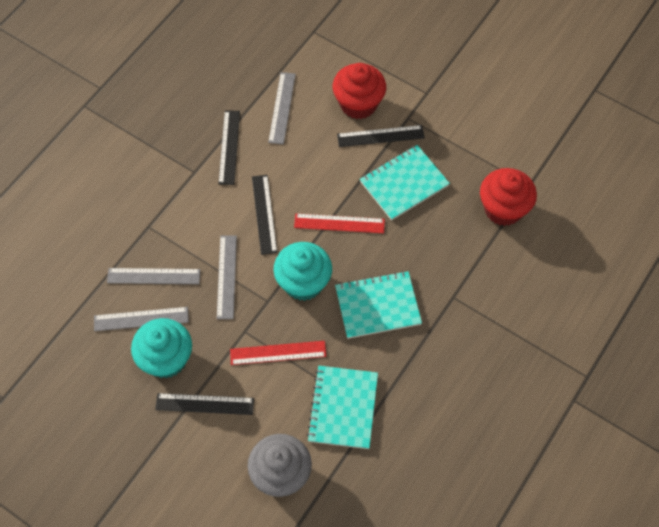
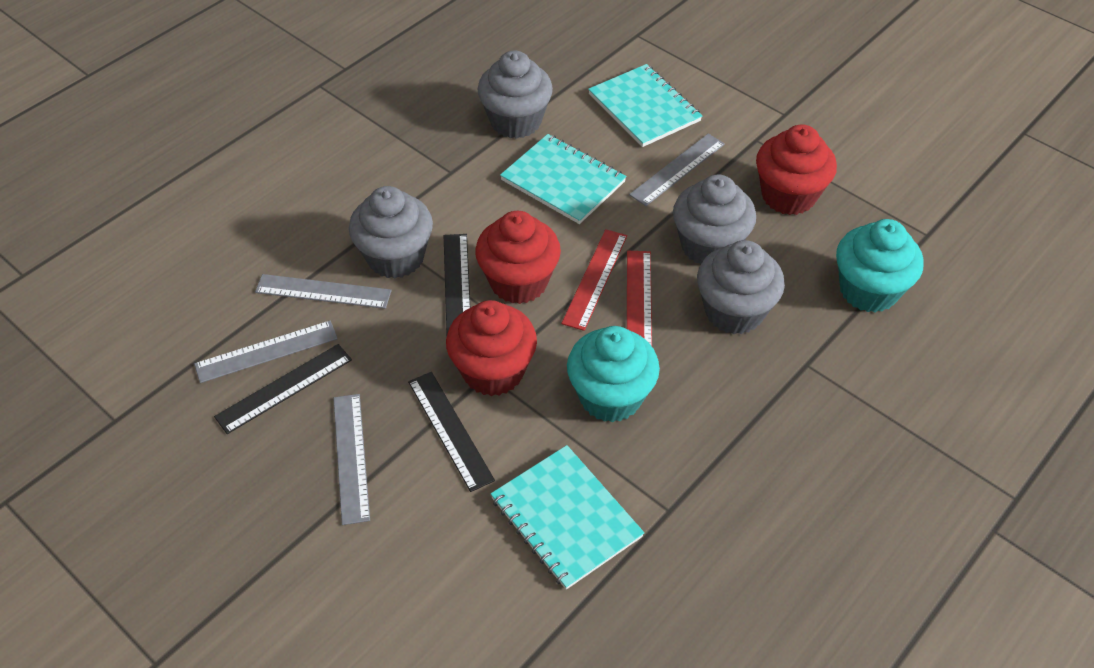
black ruler: [155,393,254,415] [218,110,240,185] [252,175,277,255] [337,125,425,147] = 4 -> [214,344,352,434] [408,372,495,492] [444,234,470,334] = 3
grey cupcake: [248,434,312,497] = 1 -> [349,186,433,279] [477,50,553,139] [673,175,756,265] [697,240,785,334] = 4
red cupcake: [333,63,386,119] [480,168,537,226] = 2 -> [446,300,537,396] [475,211,561,304] [756,124,837,215] = 3

